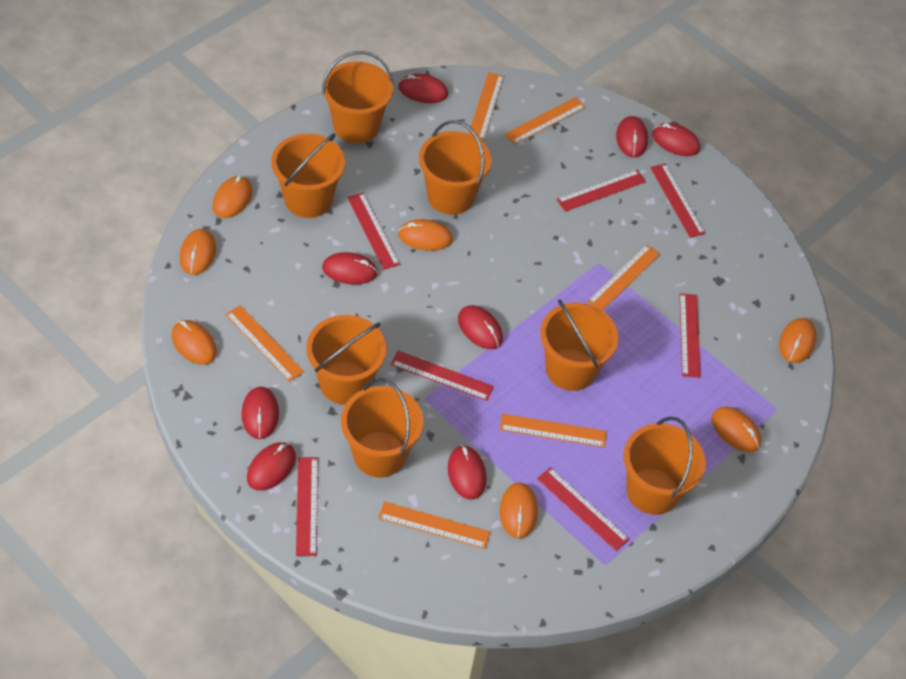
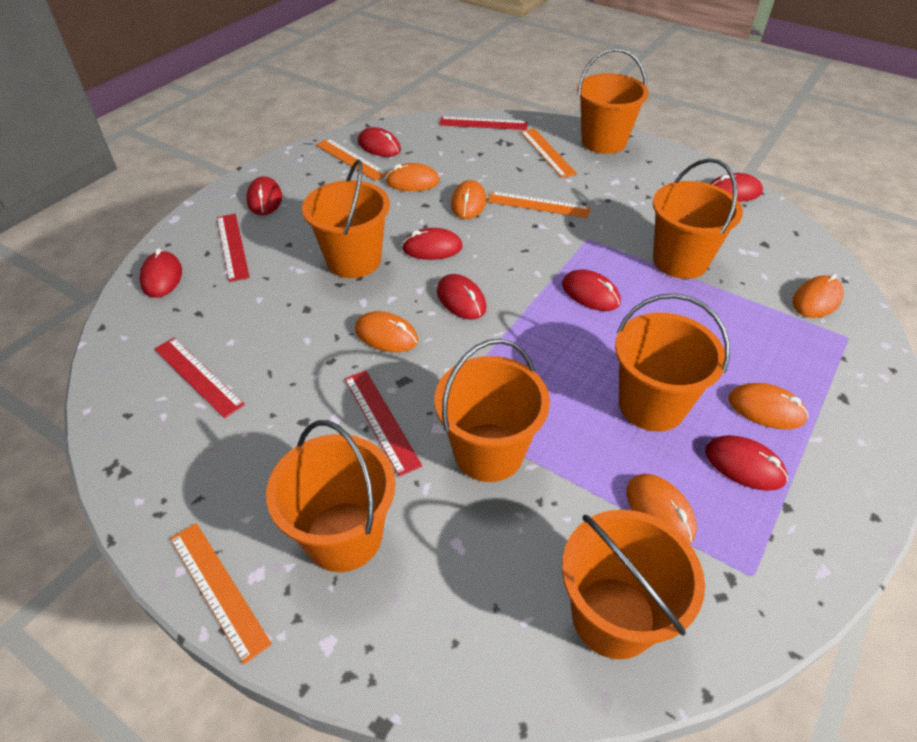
orange mouse: [172,320,217,365] [180,229,216,275] [213,176,253,218] [398,219,453,251] [500,483,538,538] [711,407,761,452] [779,318,817,363] = 7 -> [355,311,418,352] [385,163,440,191] [451,180,486,219] [627,474,697,544] [728,383,809,429] [793,274,844,318] = 6
orange ruler: [226,305,304,382] [378,502,490,549] [469,72,504,141] [500,414,607,448] [504,97,586,145] [587,244,660,311] = 6 -> [170,523,272,664] [316,138,388,181] [488,191,590,218] [521,128,577,178] = 4
red ruler: [296,457,318,556] [347,193,400,270] [391,351,494,401] [537,467,630,551] [557,170,646,212] [650,164,705,238] [679,293,701,378] = 7 -> [154,338,245,418] [217,214,250,282] [345,370,422,476] [439,117,528,130] = 4

